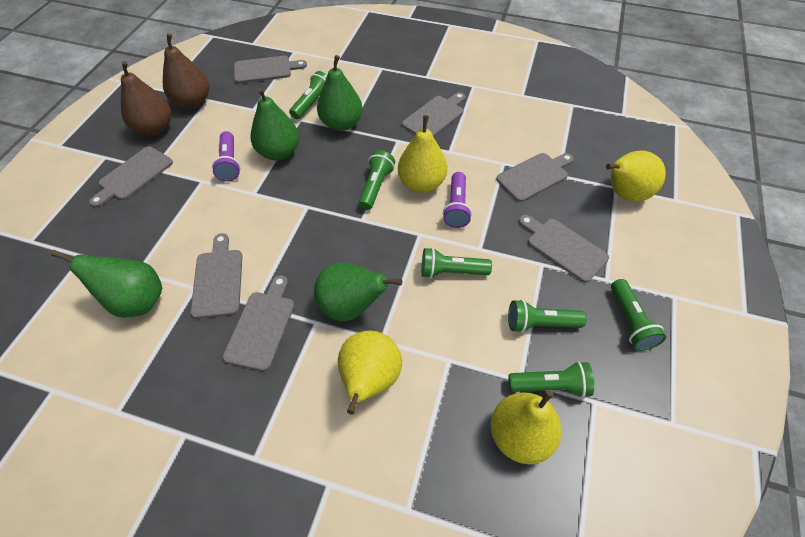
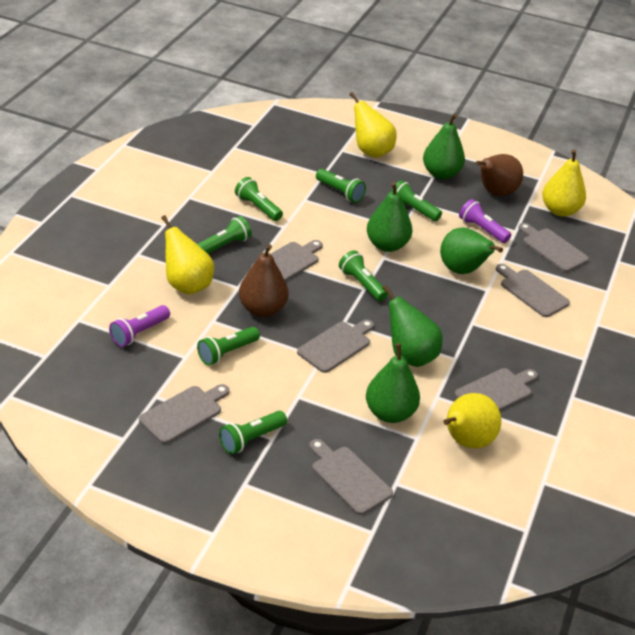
green flashlight: [289,71,327,119] [358,150,395,210] [421,248,492,278] [508,299,587,333] [508,361,594,398] [611,279,666,351] = 6 -> [197,216,252,254] [197,327,260,365] [219,411,287,454] [235,177,283,221] [316,169,366,203] [339,250,388,301] [391,180,442,221] = 7
green pear: [51,250,162,318] [250,88,299,160] [314,262,402,321] [317,55,362,131] = 4 -> [366,343,420,423] [367,182,412,252] [382,285,443,367] [423,113,465,179] [440,228,503,274] = 5

